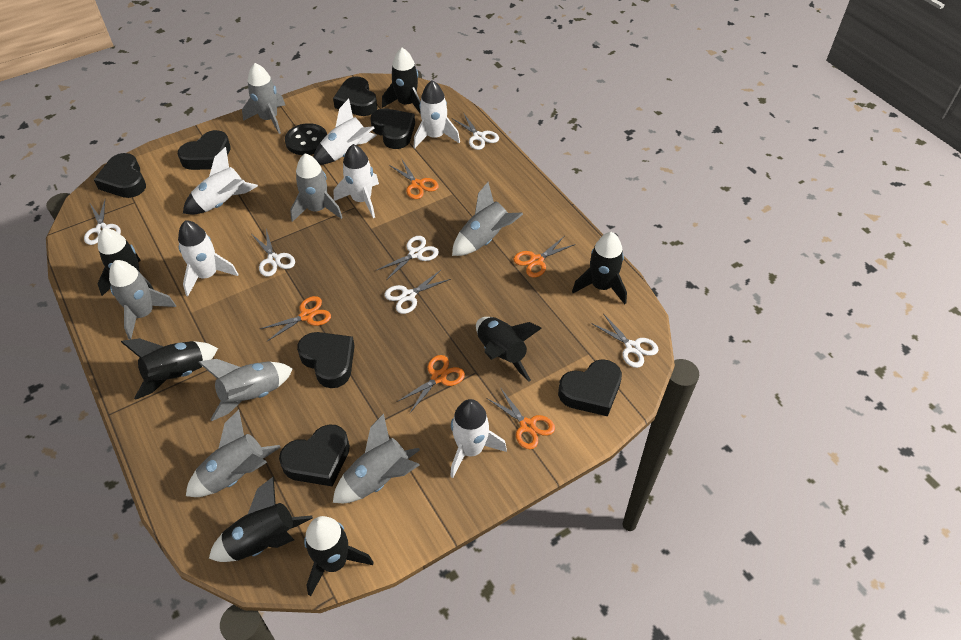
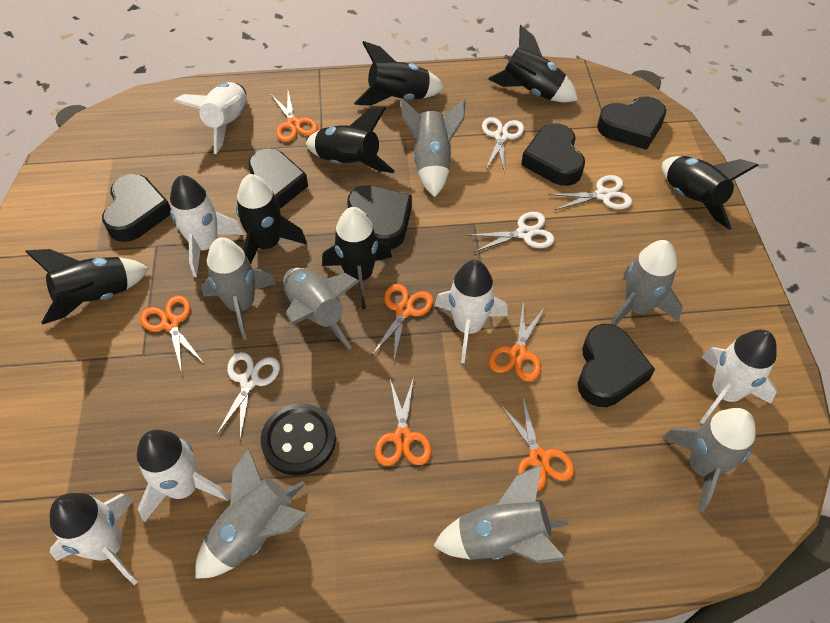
black heart: [94,153,146,198] [178,130,231,170] [279,424,350,487] [297,332,355,388] [333,76,377,116] [370,108,415,149] [558,359,622,416] = 7 -> [102,174,171,242] [248,149,308,209] [347,185,412,250] [521,123,585,186] [578,324,655,407] [597,96,666,150] = 6
orange scissors: [260,296,331,341] [389,158,439,199] [397,355,465,413] [487,387,555,449] [513,237,576,277] = 5 -> [140,296,203,373] [271,91,318,142] [372,284,433,361] [375,377,431,466] [489,302,545,382] [500,395,574,491] = 6
white scissors: [84,200,121,245] [252,229,295,277] [377,236,439,280] [384,270,451,314] [452,114,499,150] [591,315,659,368] = 6 -> [216,352,280,440] [467,212,554,252] [482,117,524,172] [548,175,632,210] = 4

